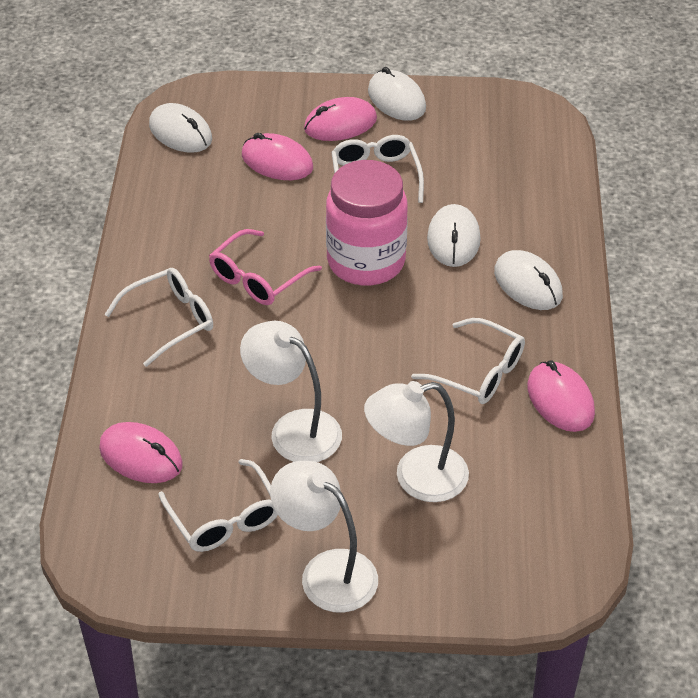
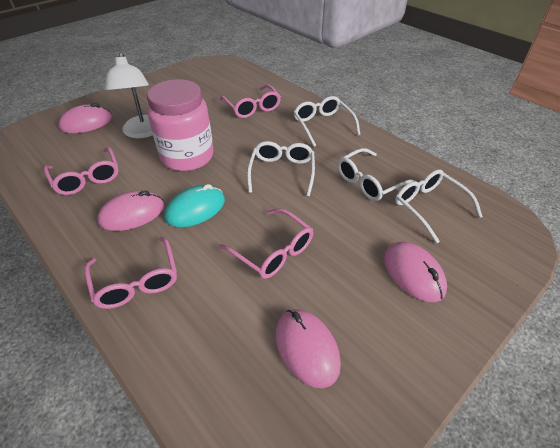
pink glasses: [209,229,322,305] = 1 -> [44,147,119,195] [84,237,177,309] [219,208,313,279] [220,84,281,118] = 4
turquoise mouse: none = 0 -> [164,184,225,227] = 1
white lamp: [240,321,342,462] [270,461,378,613] [364,381,469,502] = 3 -> [104,52,153,138] = 1
white mouse: [149,103,212,153] [368,67,426,121] [427,204,481,267] [494,250,563,310] = 4 -> none = 0

